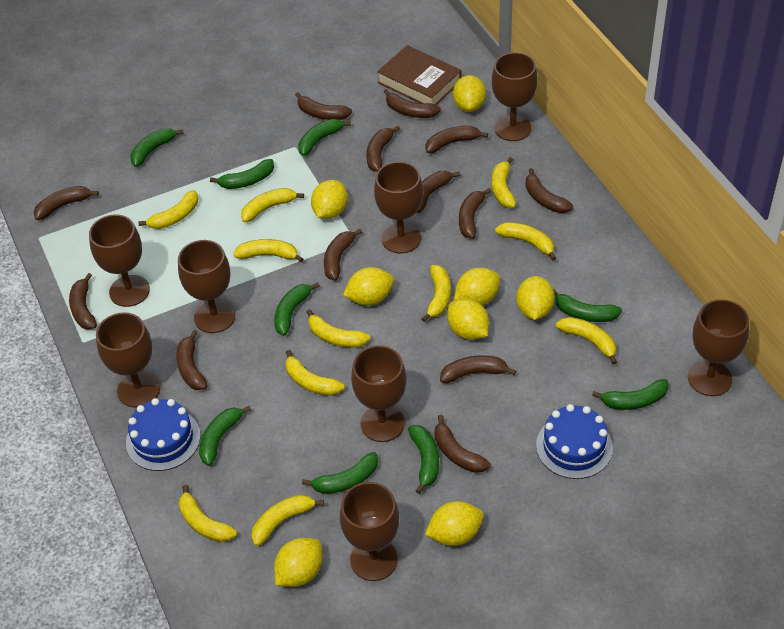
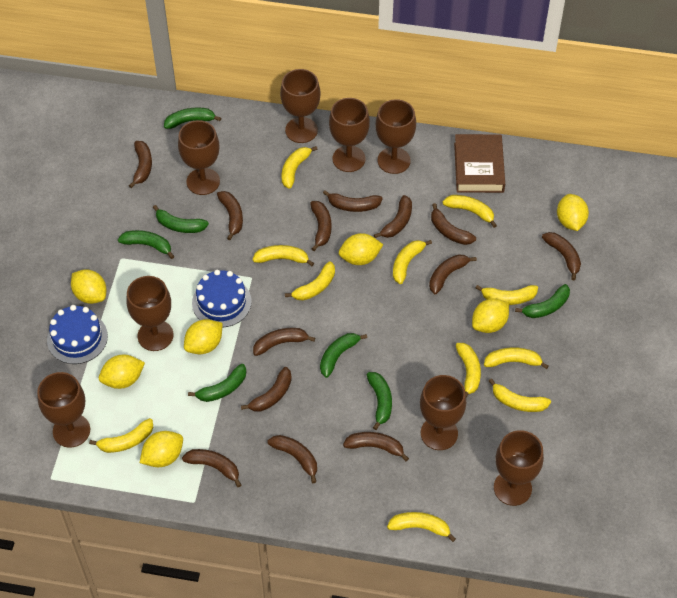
green banana: [130,128,184,167] [199,406,251,466] [210,159,274,189] [274,282,320,336] [298,119,351,156] [302,452,378,494] [408,425,439,494] [553,289,622,322] [592,379,669,410] = 9 -> [118,230,174,259] [153,205,209,233] [164,107,221,129] [188,364,246,402] [320,333,367,378] [367,372,392,430] [515,284,570,318] = 7
yellow lemon: [274,538,322,587] [311,180,348,219] [343,267,394,306] [425,501,484,546] [447,299,489,340] [453,75,486,112] [454,268,500,306] [516,276,555,320] = 8 -> [71,269,107,304] [99,355,145,389] [140,431,183,467] [184,319,223,354] [339,233,383,265] [472,298,509,333] [557,194,589,231] = 7

